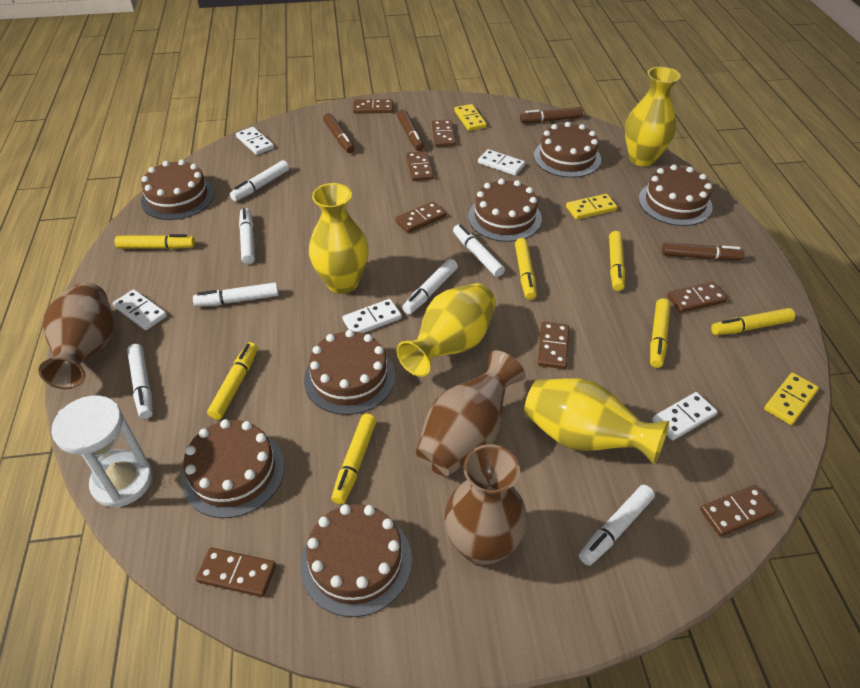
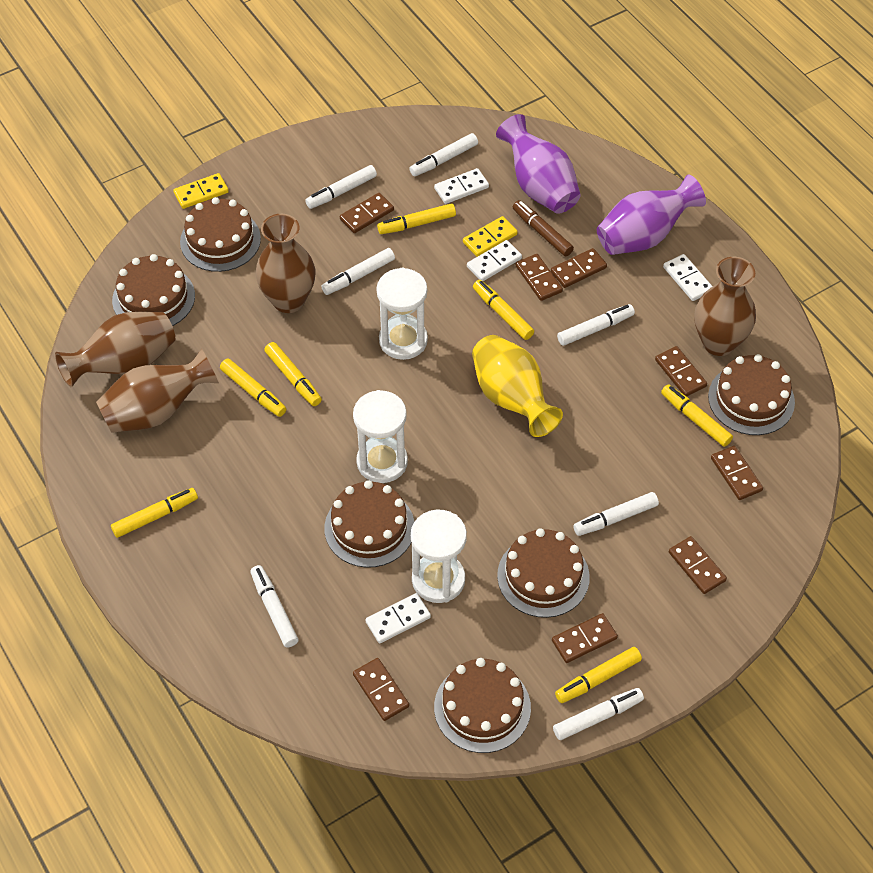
brown cake: [141,159,214,220] [182,419,285,518] [301,504,412,617] [304,330,395,415] [468,178,542,242] [534,122,601,178] [639,164,713,226] = 7 -> [112,254,195,326] [180,197,261,272] [324,480,415,568] [434,658,531,753] [497,528,590,618] [708,354,795,435] = 6
brown marker: [323,113,355,153] [397,109,424,151] [520,107,583,123] [662,242,745,260] = 4 -> [513,200,574,256] = 1
brown vase: [38,282,114,389] [416,350,525,476] [445,445,527,566] = 3 -> [55,311,175,387] [96,349,219,433] [256,214,315,313] [695,257,756,356] = 4
purple vase: none = 0 -> [496,114,581,214] [597,174,706,255] = 2
white domino: [113,289,167,330] [236,127,274,155] [343,299,402,333] [478,149,525,176] [652,392,718,440] = 5 -> [365,593,431,643] [434,168,489,204] [467,240,522,281] [663,254,712,301] = 4
white hourglass: [51,395,153,508] = 1 -> [353,390,408,483] [377,268,428,360] [411,510,467,603] = 3
yellow domino: [454,104,487,131] [566,194,617,219] [764,373,819,425] = 3 -> [173,173,229,209] [463,216,518,257] = 2
yellow vase: [309,183,369,294] [396,283,496,377] [524,378,669,465] [625,67,681,167] = 4 -> [472,335,563,437] = 1

